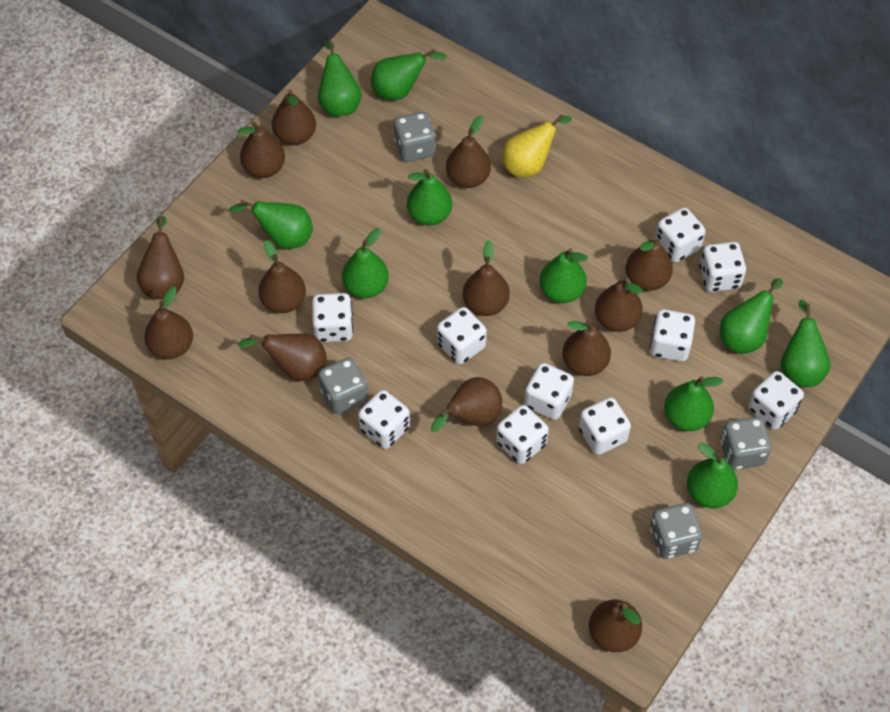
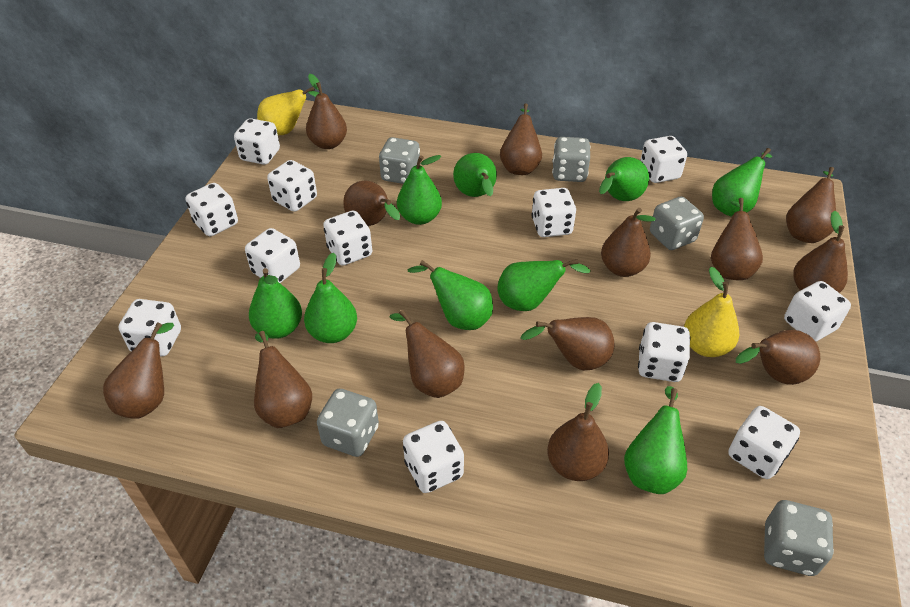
green pear: [229,200,313,249] [318,41,362,117] [342,228,389,298] [371,49,447,100] [407,169,452,226] [539,248,588,303] [664,376,724,431] [687,442,738,508] [720,278,783,354] [781,300,830,387] = 10 -> [249,268,302,339] [304,253,357,343] [397,155,442,225] [408,260,493,330] [453,153,497,197] [497,259,591,311] [599,157,649,201] [624,386,687,494] [712,148,772,217] = 9
grey dice: [318,357,368,414] [394,112,436,162] [650,503,702,559] [720,417,771,470] = 4 -> [317,389,379,457] [379,137,420,184] [552,137,590,182] [650,197,704,250] [764,500,834,576] = 5
white dice: [312,293,353,342] [358,390,410,449] [437,307,487,364] [496,405,549,464] [524,363,574,420] [579,397,631,455] [650,309,695,362] [655,207,706,262] [699,242,746,292] [748,371,804,430] = 10 -> [119,299,181,356] [186,183,238,236] [234,118,280,165] [245,228,300,283] [267,160,317,212] [323,210,372,266] [403,421,464,493] [531,188,576,237] [638,322,691,382] [640,136,687,183] [728,406,800,479] [784,281,851,342] = 12
yellow pear: [502,114,572,178] = 1 -> [257,87,319,135] [684,267,739,357] = 2

